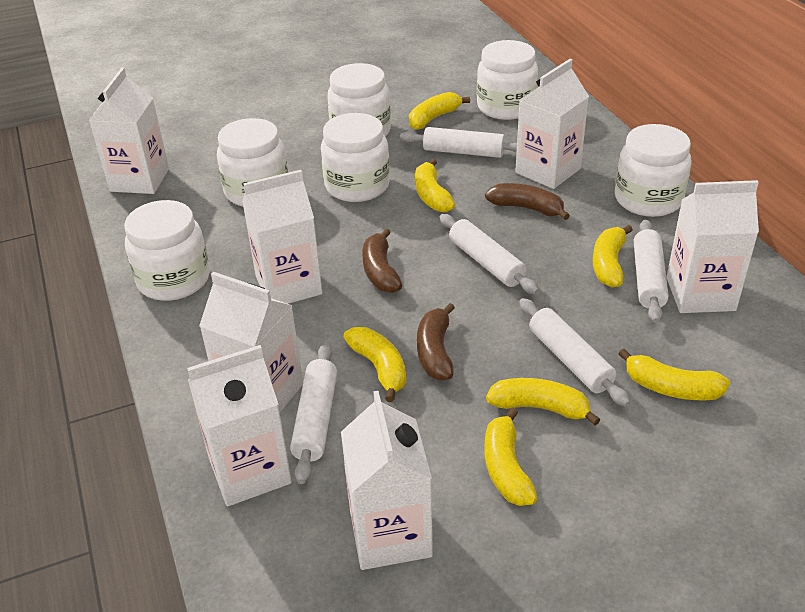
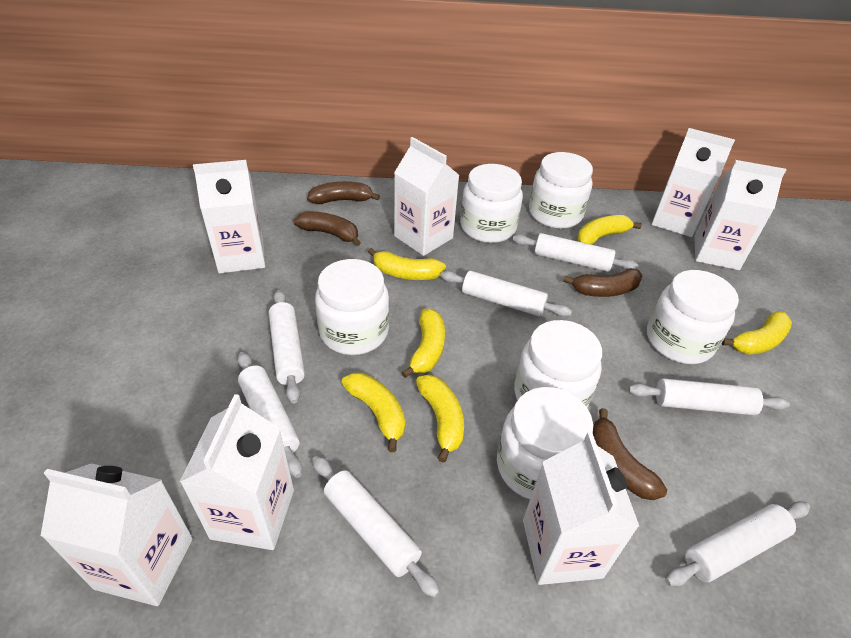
brown banana: [362,228,402,293] [417,303,455,380] [485,183,570,220] = 3 -> [294,211,361,246] [307,181,380,204] [563,268,643,297] [593,408,667,500] = 4
white rolling pin: [290,343,337,484] [400,127,517,158] [440,214,539,295] [519,298,631,407] [634,219,669,323] = 5 -> [238,352,302,478] [269,290,305,404] [312,456,440,598] [440,271,572,317] [513,233,639,272] [628,378,790,415] [665,501,810,587] = 7
yellow banana: [343,327,406,402] [409,92,470,130] [415,159,455,212] [484,408,538,506] [486,378,600,426] [593,225,633,287] [618,349,730,400] = 7 -> [341,373,405,452] [368,248,446,280] [401,309,445,378] [416,374,464,463] [577,215,642,245] [722,311,792,355] = 6

